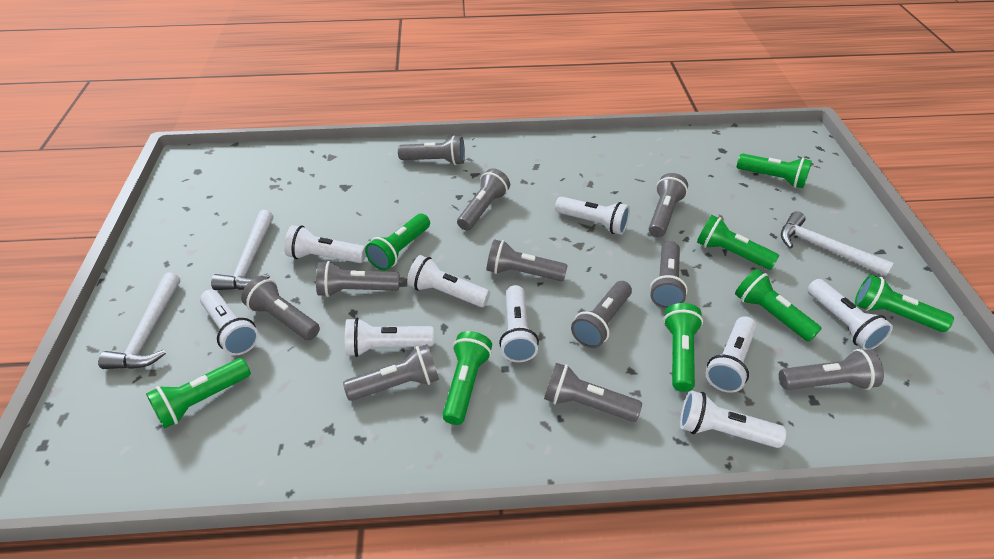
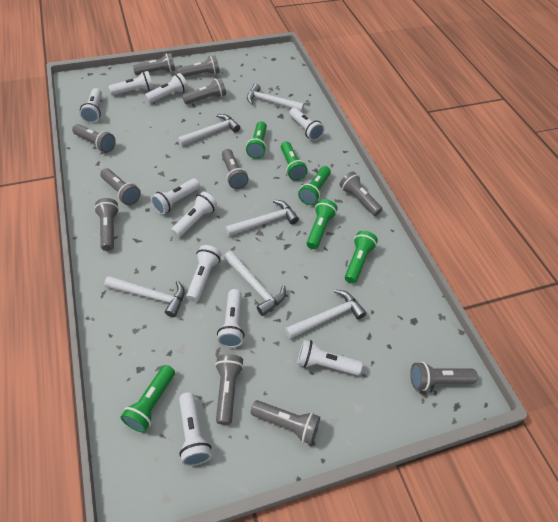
green flashlight: [146,358,251,428] [365,213,430,271] [442,331,492,425] [663,303,703,392] [697,215,779,270] [735,269,822,342] [737,154,812,188] [855,275,954,332] = 8 -> [121,365,175,432] [246,121,267,159] [281,141,308,181] [298,166,331,205] [307,199,338,249] [345,231,378,284] = 6
white flashlight: [200,290,259,355] [284,225,366,263] [345,318,434,357] [407,255,490,307] [499,285,539,362] [555,197,630,235] [680,390,786,448] [706,316,757,393] [807,279,893,350] = 9 -> [80,88,102,123] [109,71,154,95] [145,73,188,103] [151,179,200,215] [171,192,217,238] [179,392,212,466] [186,245,221,302] [217,289,245,348] [289,107,324,141] [297,339,362,375] = 10
white hammer: [98,273,180,369] [211,210,273,290] [781,211,893,277] = 3 -> [104,276,185,317] [177,114,240,146] [224,251,286,316] [225,200,299,236] [247,84,304,112] [285,290,366,339] = 6

